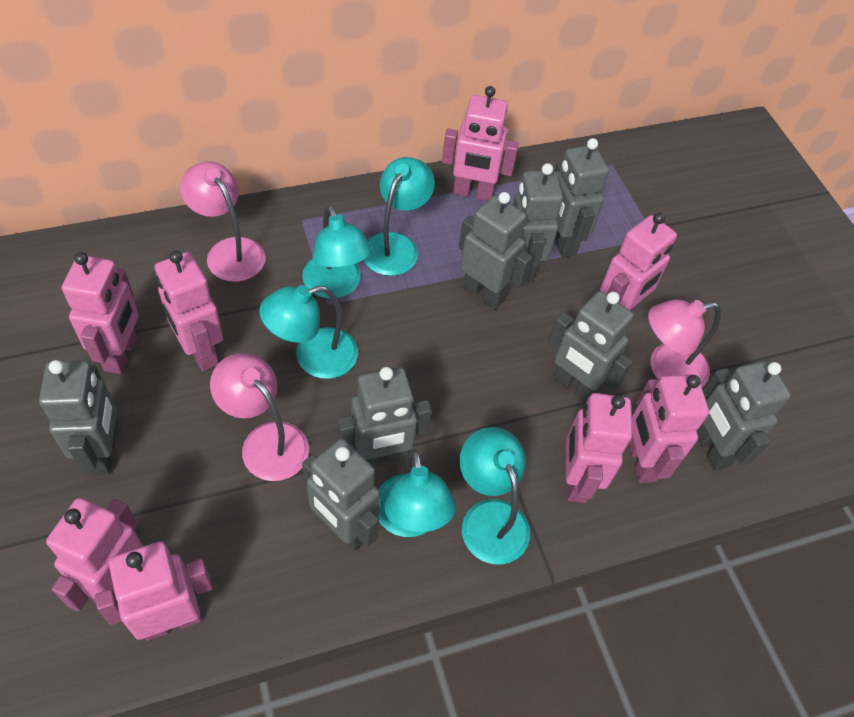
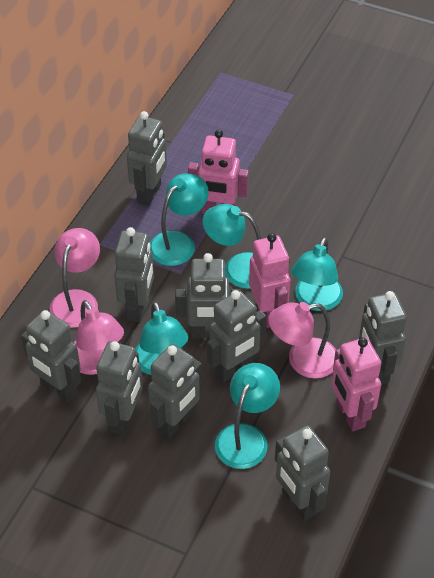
grey robot: [39,360,117,475] [302,439,380,551] [338,367,431,467] [459,192,533,309] [513,163,563,282] [548,291,634,402] [555,138,609,258] [697,360,791,471] = 8 -> [21,310,81,402] [96,341,143,435] [114,227,154,322] [127,111,167,206] [148,344,202,439] [175,253,242,338] [207,290,266,382] [275,425,330,521] [359,291,407,385] = 9
pink robot: [46,498,143,611] [62,252,139,374] [95,541,213,641] [155,250,223,371] [442,86,519,201] [566,393,632,503] [600,212,677,311] [629,374,709,483] = 8 -> [188,129,249,214] [249,233,291,328] [331,337,381,431] = 3

